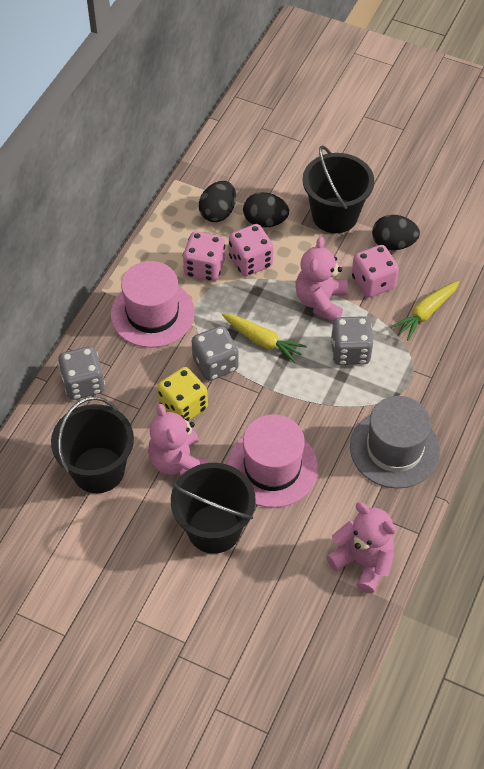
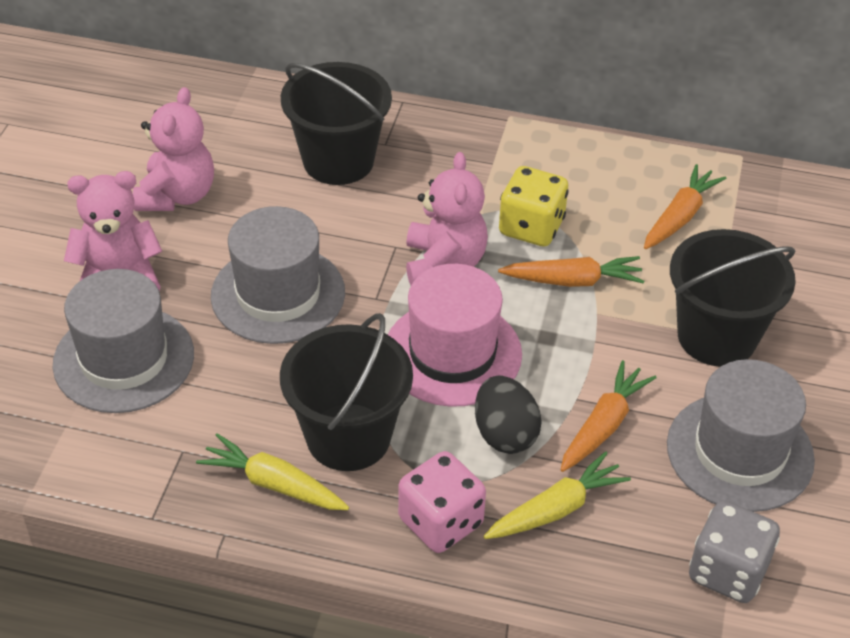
black egg: [199,181,236,222] [243,192,289,228] [372,215,420,250] = 3 -> [475,375,542,454] = 1
grey dice: [58,346,105,400] [192,326,239,381] [331,316,373,365] = 3 -> [689,501,780,603] = 1
grey hat: [350,396,440,489] = 1 -> [53,269,194,413] [211,206,345,344] [667,359,815,512] = 3
orange carrot: none = 0 -> [498,256,644,287] [560,360,657,472] [644,164,727,249] = 3
pink dice: [183,231,225,282] [229,224,274,276] [352,245,399,297] = 3 -> [398,451,486,553] = 1
pink hat: [111,261,195,348] [227,414,318,508] = 2 -> [388,264,522,407] = 1

